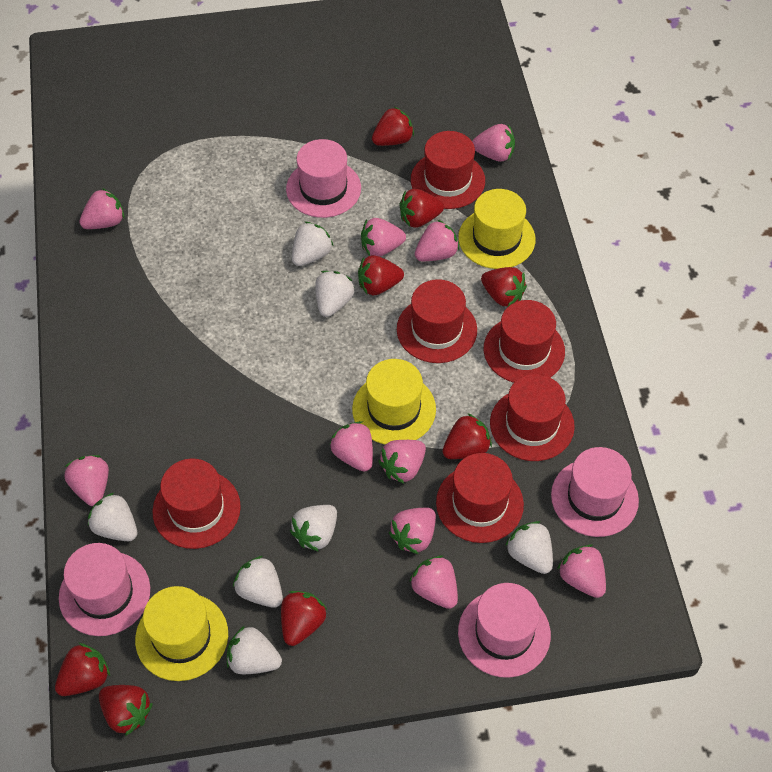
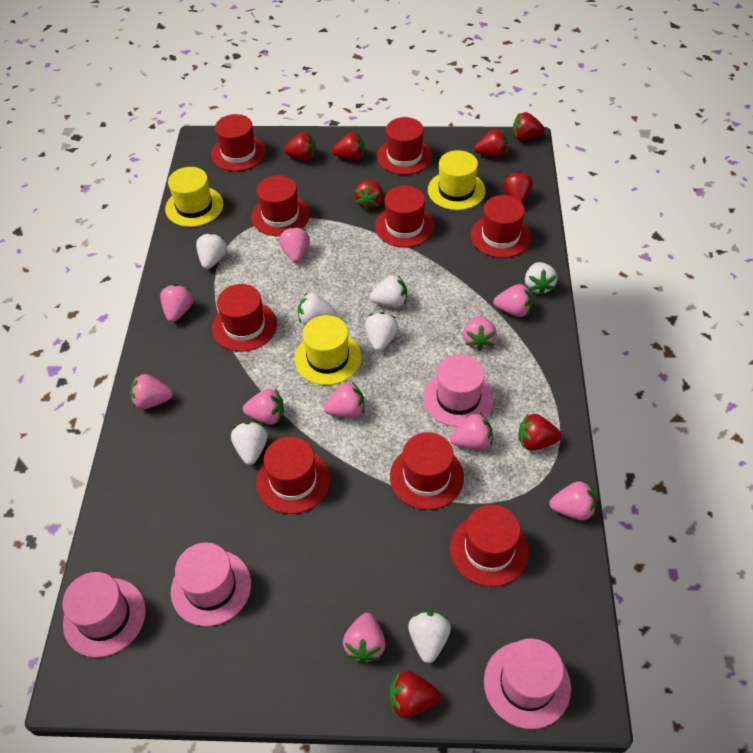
red hat: [152,458,241,549] [397,279,477,363] [411,131,485,209] [436,453,524,543] [484,300,565,383] [490,374,575,461] = 6 -> [211,114,266,171] [212,284,277,352] [251,175,310,236] [256,437,331,514] [375,186,434,247] [377,117,432,175] [390,432,464,510] [450,505,529,587] [471,195,531,258] = 9

